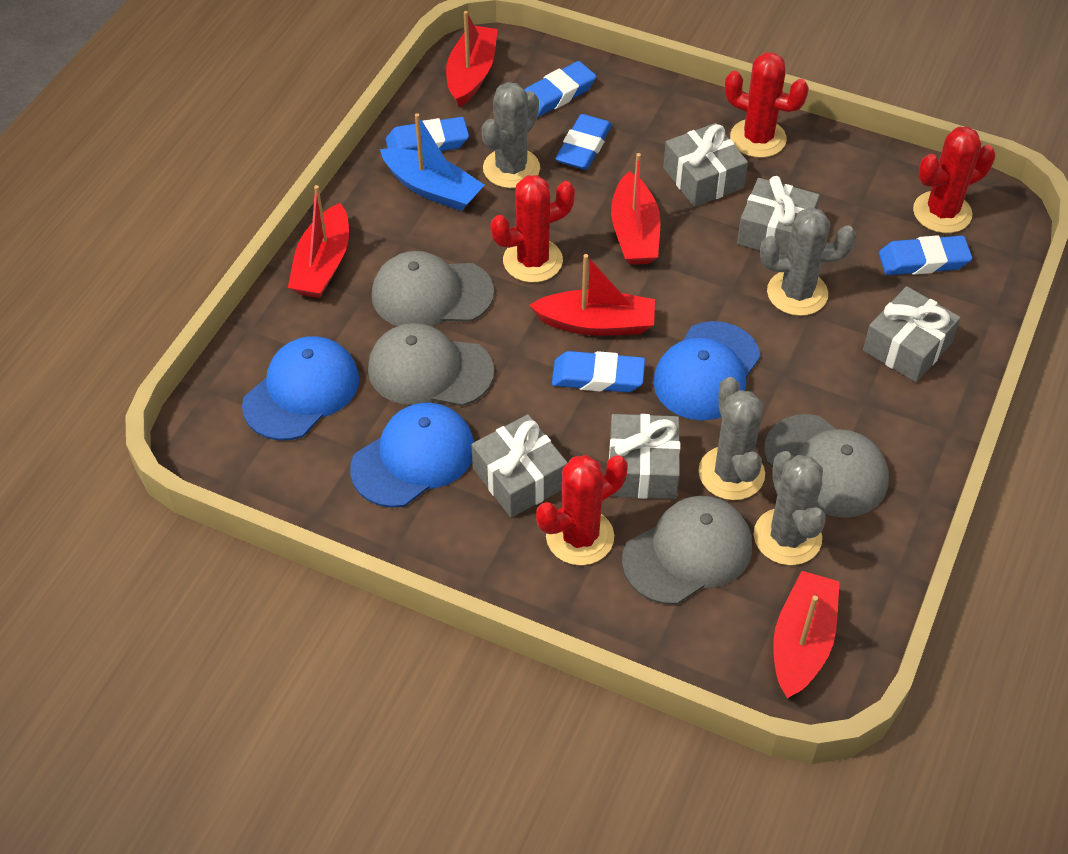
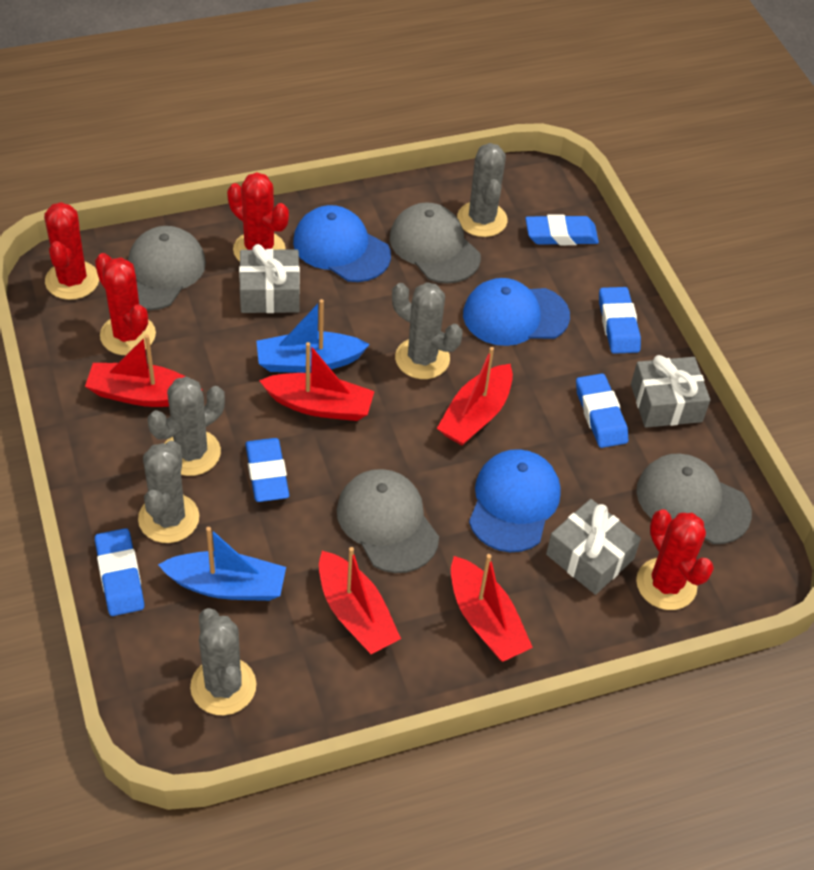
blue boat: [380,113,484,211] = 1 -> [158,527,286,601] [256,299,370,373] = 2
grey cactus: [482,82,540,188] [699,377,765,500] [754,451,826,565] [760,207,856,316] = 4 -> [138,441,199,543] [148,377,225,476] [190,608,256,715] [392,282,462,379] [457,143,507,237] = 5
grey gift: [471,414,568,518] [609,414,680,499] [663,123,748,207] [737,176,820,253] [863,286,961,382] = 5 -> [239,244,300,313] [546,499,641,595] [631,355,710,428] = 3

